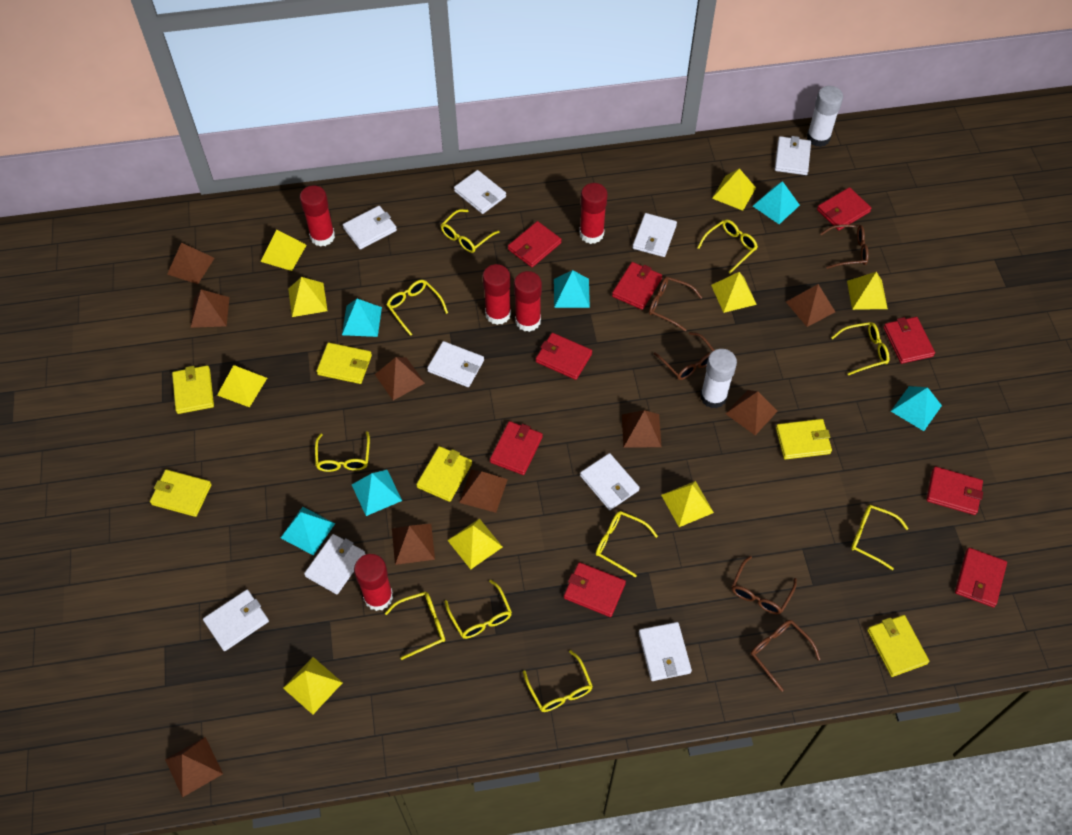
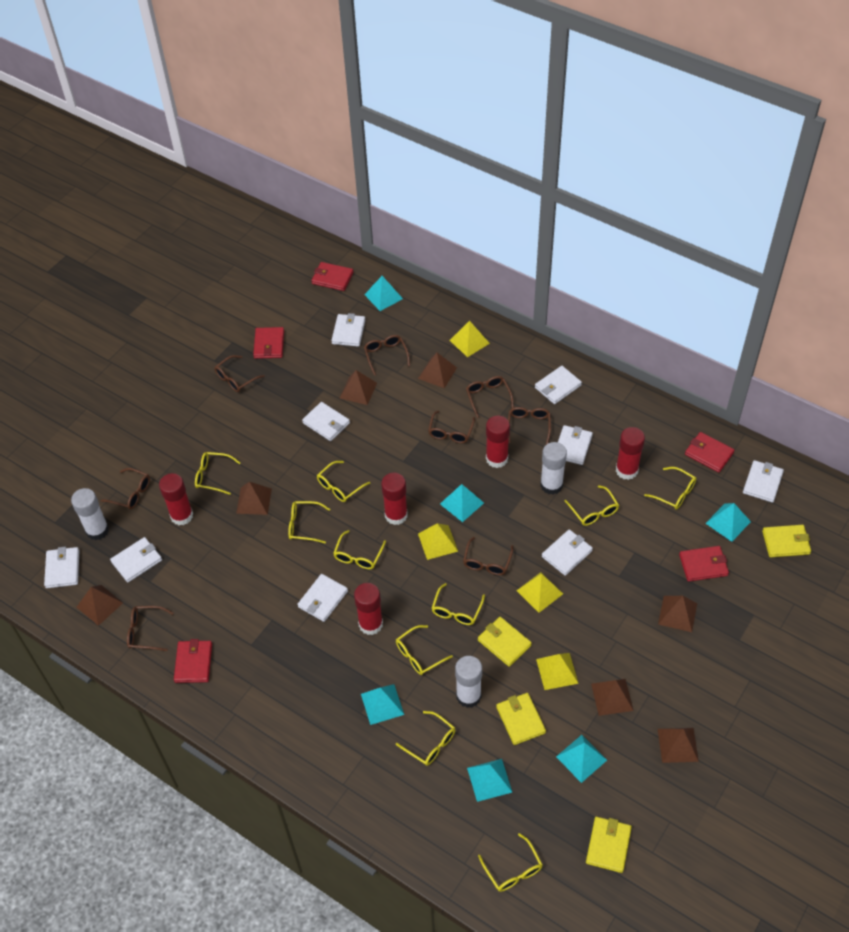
brown glasses: [649,277,702,331] [654,332,714,380] [732,556,797,614] [751,620,820,692] [820,225,869,269] = 5 -> [101,468,150,509] [127,606,174,651] [214,355,265,392] [364,335,410,376] [428,411,475,443] [463,537,513,575] [466,376,514,418] [508,407,551,445] = 8
brown pyramid: [165,737,223,798] [167,243,214,284] [190,290,230,328] [375,357,425,400] [392,524,435,565] [459,470,508,513] [622,410,661,448] [725,390,778,435] [786,284,835,327] = 9 -> [77,585,123,626] [236,482,272,515] [340,370,377,405] [418,353,457,388] [591,679,634,716] [658,596,697,632] [658,728,699,763] = 7
red wallet: [490,421,543,475] [508,221,562,267] [536,333,592,380] [564,562,626,617] [612,262,662,310] [817,187,871,230] [883,317,935,364] [926,466,983,515] [955,548,1007,607] = 9 -> [174,639,212,683] [253,327,284,359] [311,262,354,291] [679,546,729,582] [685,432,734,473] = 5
white glue stick: [700,349,737,408] [807,86,843,147] = 2 -> [71,488,109,540] [455,656,482,708] [540,442,567,495] = 3
yellow pyramid: [217,365,267,407] [260,230,306,271] [283,657,343,715] [288,277,328,317] [447,518,502,569] [661,481,714,527] [711,272,757,313] [712,168,756,211] [847,272,888,310] = 9 -> [418,523,458,560] [450,321,490,357] [517,572,563,613] [536,653,579,690] = 4
yellow wallet: [150,469,212,517] [172,365,214,414] [316,342,372,384] [416,446,472,502] [776,419,832,460] [867,615,929,677] = 6 -> [478,617,532,667] [496,693,546,745] [586,817,632,873] [762,525,811,557] = 4

